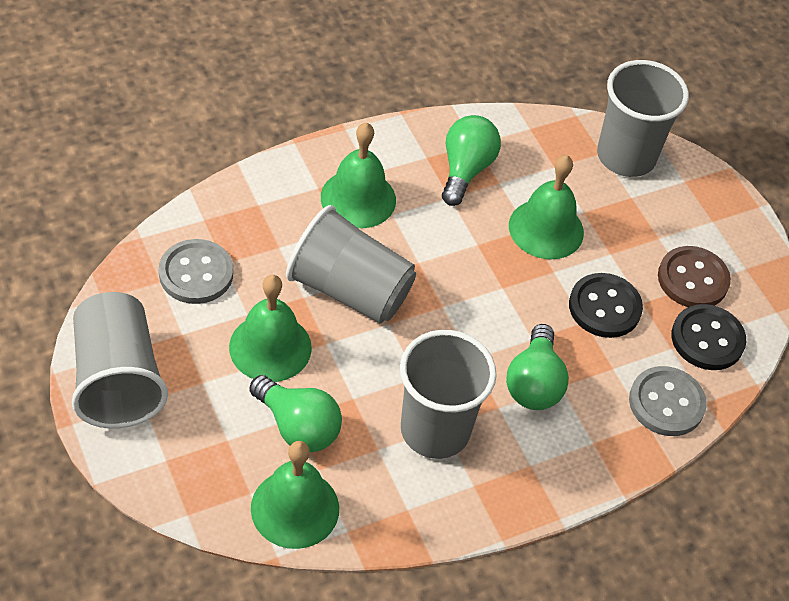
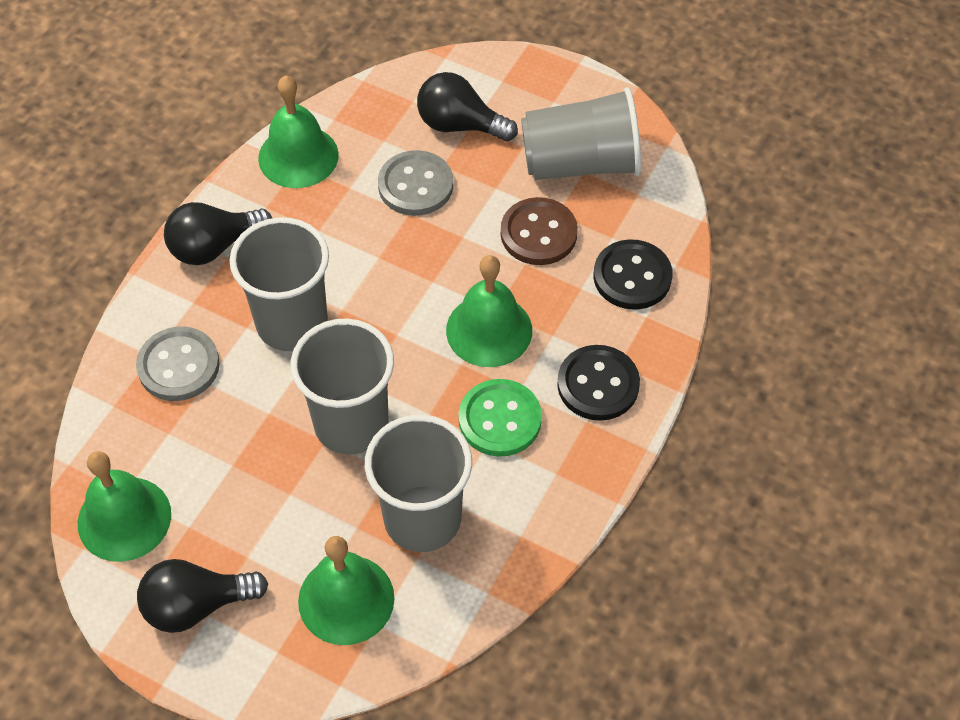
black light bulb: none = 0 -> [137,559,268,633] [164,202,272,265] [417,72,518,142] = 3
green button: none = 0 -> [458,379,542,457] = 1
green light bulb: [249,375,342,452] [442,115,501,206] [506,324,569,410] = 3 -> none = 0

